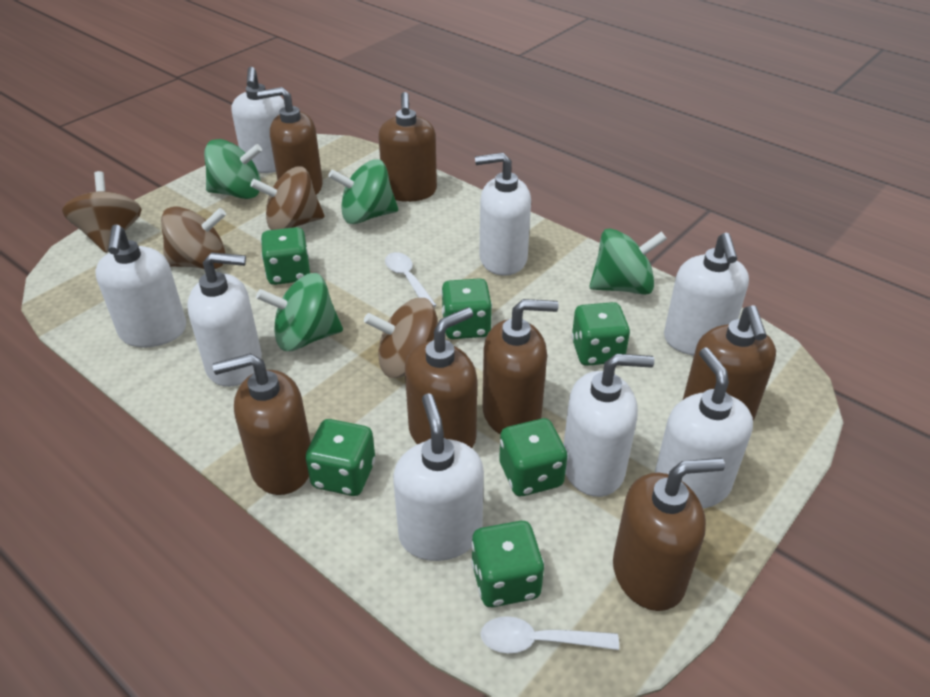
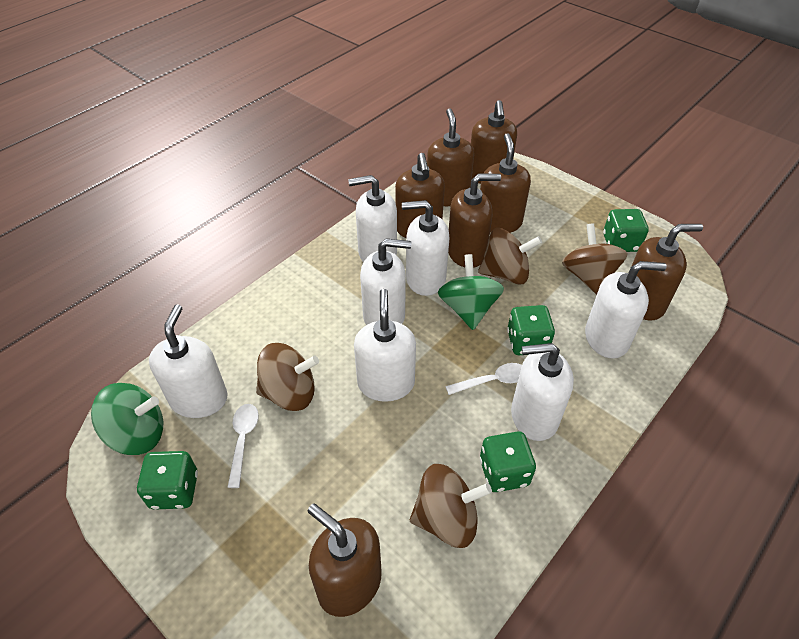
green dice: [261,227,310,285] [305,419,375,496] [441,278,492,339] [471,521,544,607] [499,418,567,496] [571,302,630,366] = 6 -> [137,451,198,510] [480,431,536,492] [507,305,555,355] [603,209,649,252] = 4
green spinning top: [204,139,262,199] [256,273,343,351] [328,159,398,224] [590,229,667,295] = 4 -> [91,383,163,455] [438,254,504,330] = 2
white soap dispenser: [95,224,186,348] [187,252,262,387] [232,67,285,173] [393,393,484,561] [475,153,531,276] [564,354,654,497] [655,347,753,509] [664,233,749,355] = 8 -> [149,304,228,418] [348,175,397,262] [354,289,416,402] [360,239,412,325] [402,200,450,296] [511,343,574,441] [585,261,667,359] = 7

